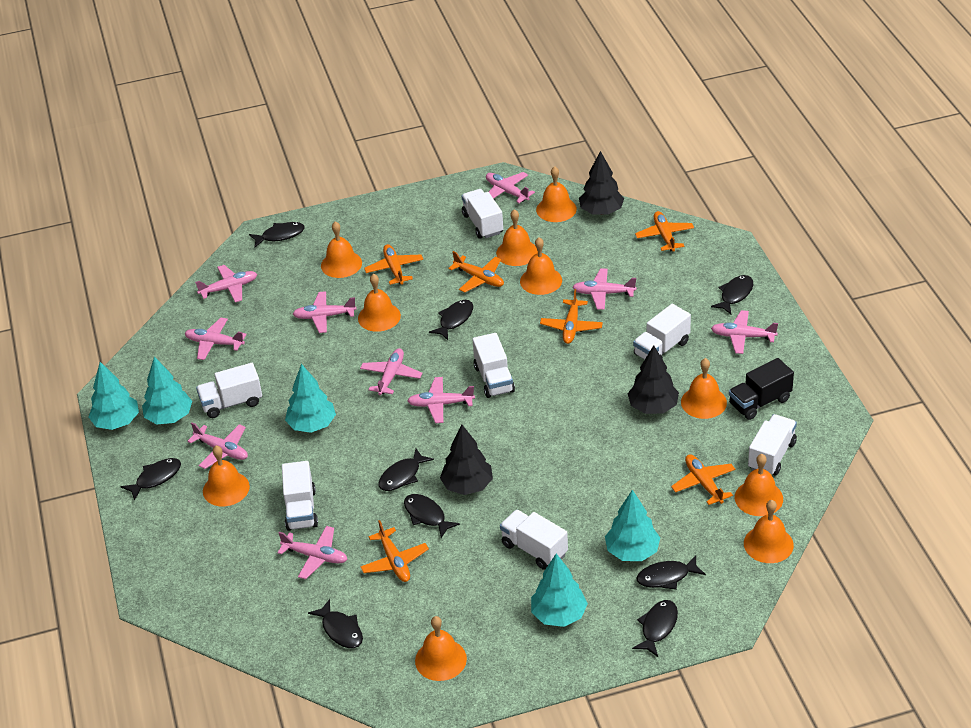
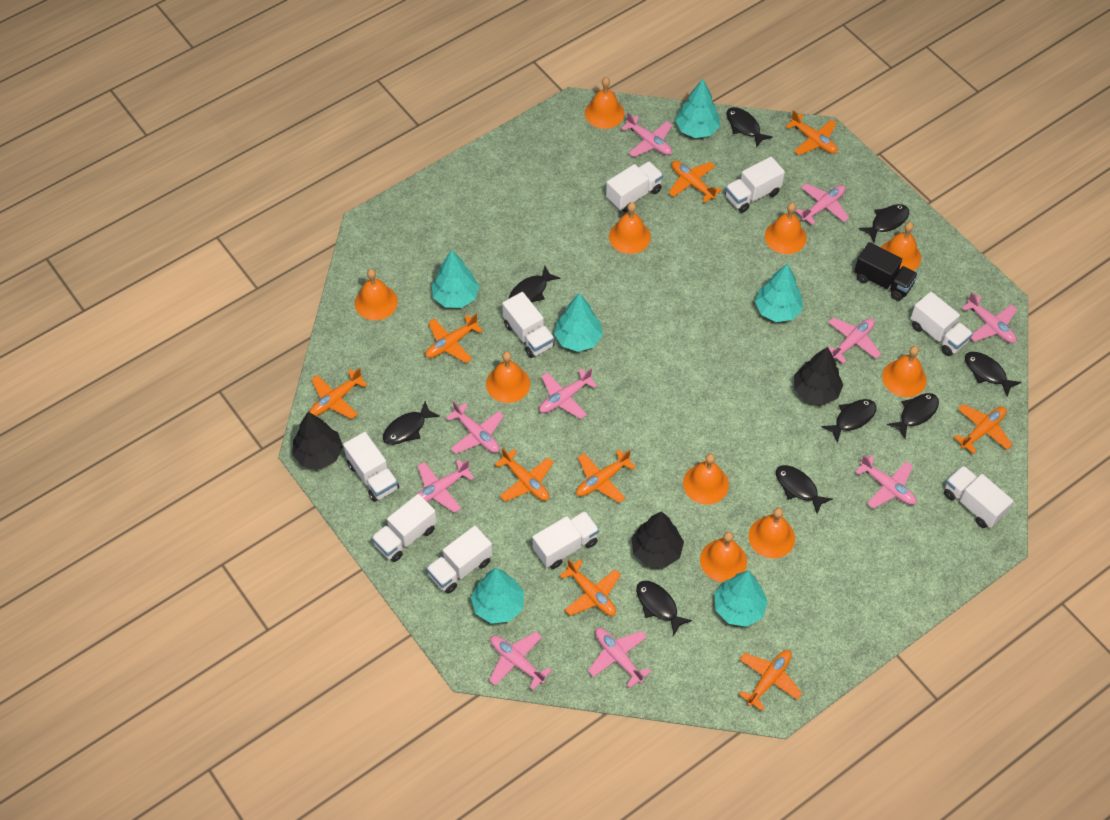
orange plane: [360,520,429,582] [364,244,423,285] [448,251,504,293] [540,289,603,344] [635,211,694,251] [671,454,735,505] = 6 -> [310,368,368,419] [426,314,483,363] [495,448,554,502] [560,559,621,616] [576,450,636,503] [668,161,722,203] [739,650,802,711] [786,110,838,155] [954,404,1012,454] = 9
turquoise tree: [89,362,139,430] [142,357,192,424] [285,364,336,433] [531,553,588,627] [605,490,660,561] = 5 -> [431,250,479,308] [471,568,524,623] [554,293,603,352] [675,79,720,138] [714,571,768,627] [755,263,803,322] = 6
white truck: [196,363,262,418] [282,461,318,531] [462,189,503,239] [472,333,515,398] [500,510,568,570] [633,304,691,360] [748,414,797,476] = 7 -> [343,432,399,502] [371,494,437,562] [426,526,493,594] [502,292,555,358] [532,511,599,569] [606,161,663,213] [725,157,785,213] [911,292,973,356] [944,466,1013,528] = 9

